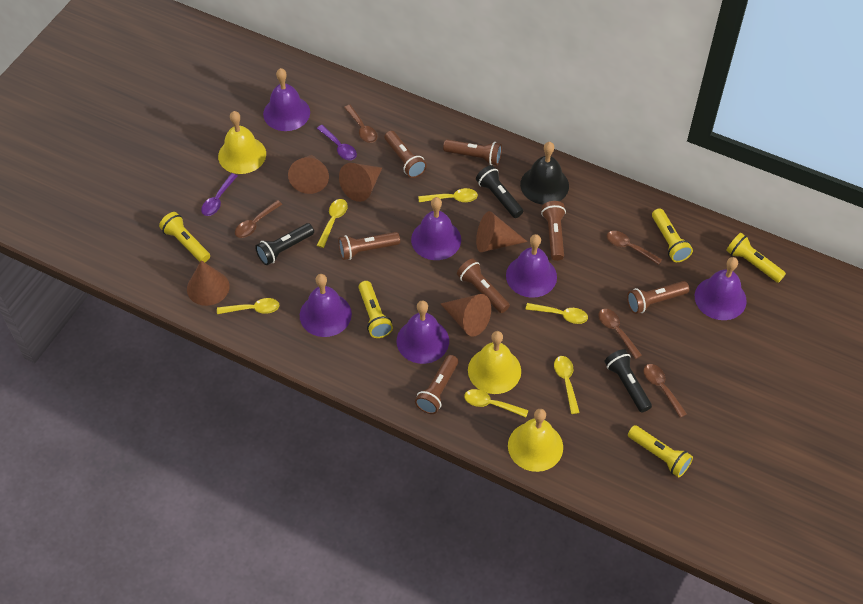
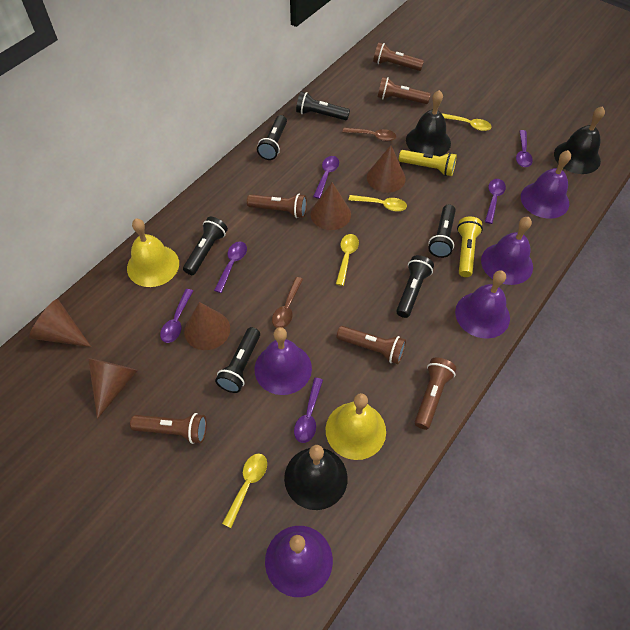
black bell: [520,142,569,205] = 1 -> [284,445,348,510] [406,90,451,156] [554,106,605,174] = 3
black flashlight: [255,223,314,265] [476,165,524,218] [604,349,652,413] = 3 -> [183,217,228,275] [215,327,260,393] [257,115,287,160] [296,92,350,120] [396,255,434,318] [428,204,456,258] = 6
brown flashlight: [338,232,400,260] [385,131,427,178] [415,355,458,414] [443,139,502,165] [457,259,510,313] [541,201,566,261] [627,281,689,314] = 7 -> [130,413,207,444] [247,194,307,218] [336,326,406,364] [373,43,424,71] [378,77,431,104] [415,358,456,430] = 6
brown spoon: [235,200,282,238] [344,105,377,143] [599,309,642,359] [606,231,662,265] [644,364,687,418] = 5 -> [272,277,303,328] [343,127,396,141] = 2
purple bell: [263,68,310,131] [300,274,352,337] [397,301,449,364] [411,197,461,260] [506,234,557,298] [695,257,747,320] = 6 -> [254,327,312,395] [265,526,333,597] [455,270,510,339] [481,217,533,285] [521,150,571,219] = 5
purple spoon: [201,173,237,216] [317,125,357,160] = 2 -> [160,289,193,343] [214,241,247,293] [294,378,323,443] [313,156,339,199] [485,179,506,224] [516,130,533,167] = 6
yellow bell: [218,111,266,174] [468,331,521,394] [508,409,563,472] = 3 -> [127,219,179,287] [325,393,386,460] = 2
yellow flashlight: [159,212,210,262] [358,281,393,338] [628,425,693,477] [652,208,693,262] [726,233,786,283] = 5 -> [399,150,457,176] [457,217,483,277] = 2
yellow spoon: [217,298,279,314] [317,199,348,248] [418,188,478,202] [464,389,528,417] [525,303,588,324] [554,356,580,414] = 6 -> [222,454,267,528] [336,234,359,286] [349,195,407,212] [442,113,492,131] = 4

